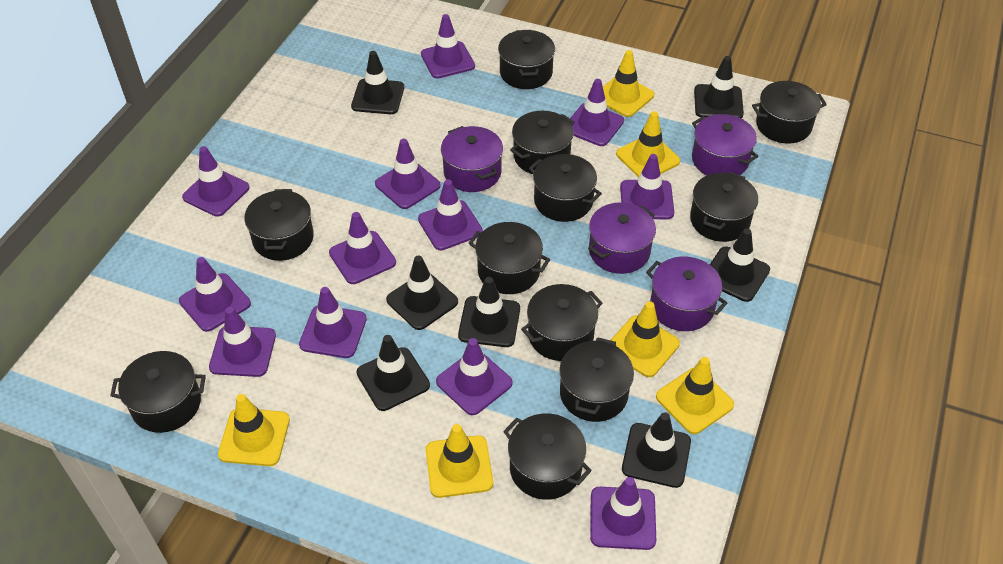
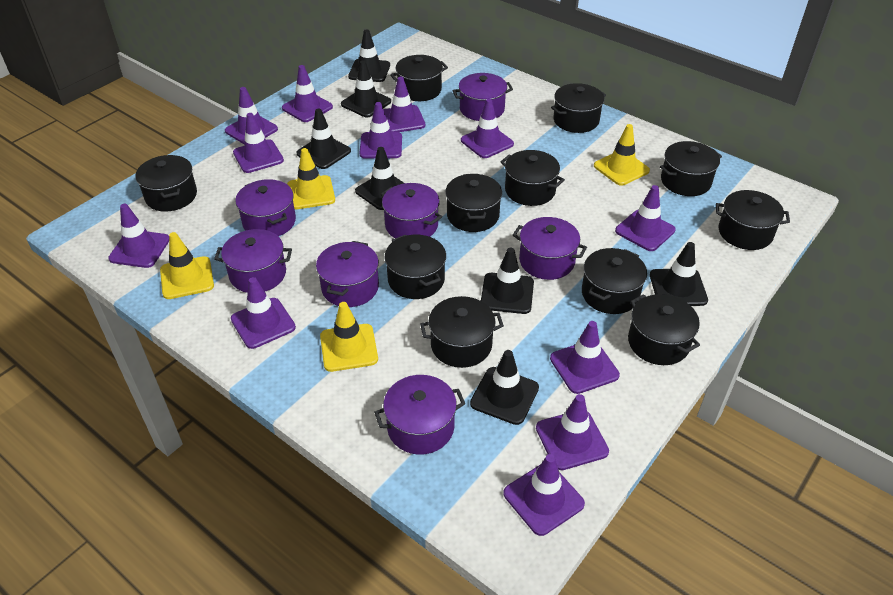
purple pot: [441,126,503,192] [588,202,656,274] [646,256,727,331] [692,114,758,175] = 4 -> [214,229,292,293] [235,179,296,236] [316,241,379,307] [374,375,466,455] [381,183,442,238] [452,73,513,121] [513,217,587,280] = 7
yellow traffic cone: [218,394,290,466] [426,424,493,498] [603,50,654,117] [611,301,680,377] [616,111,680,177] [656,357,734,434] = 6 -> [160,232,214,299] [287,148,335,209] [320,302,378,372] [594,124,650,186] = 4

